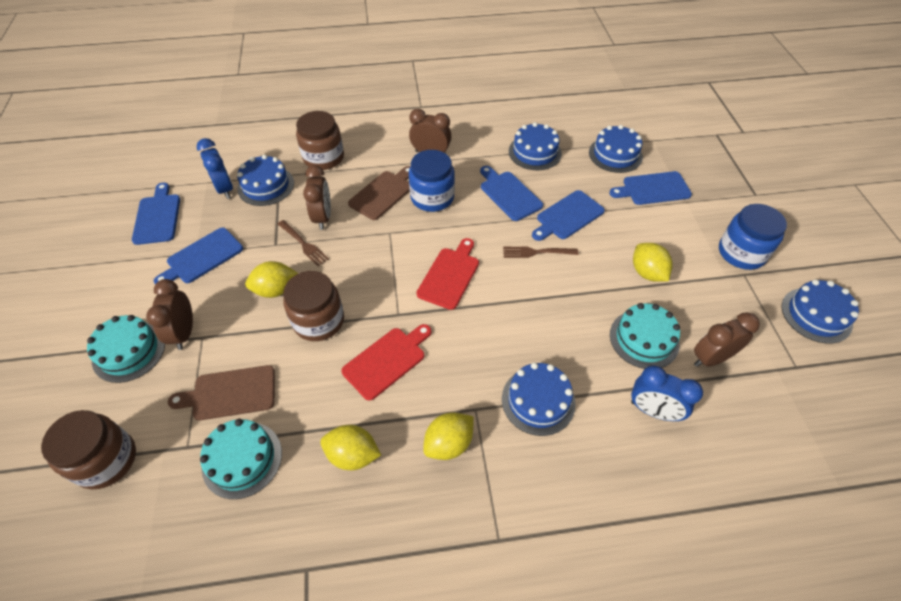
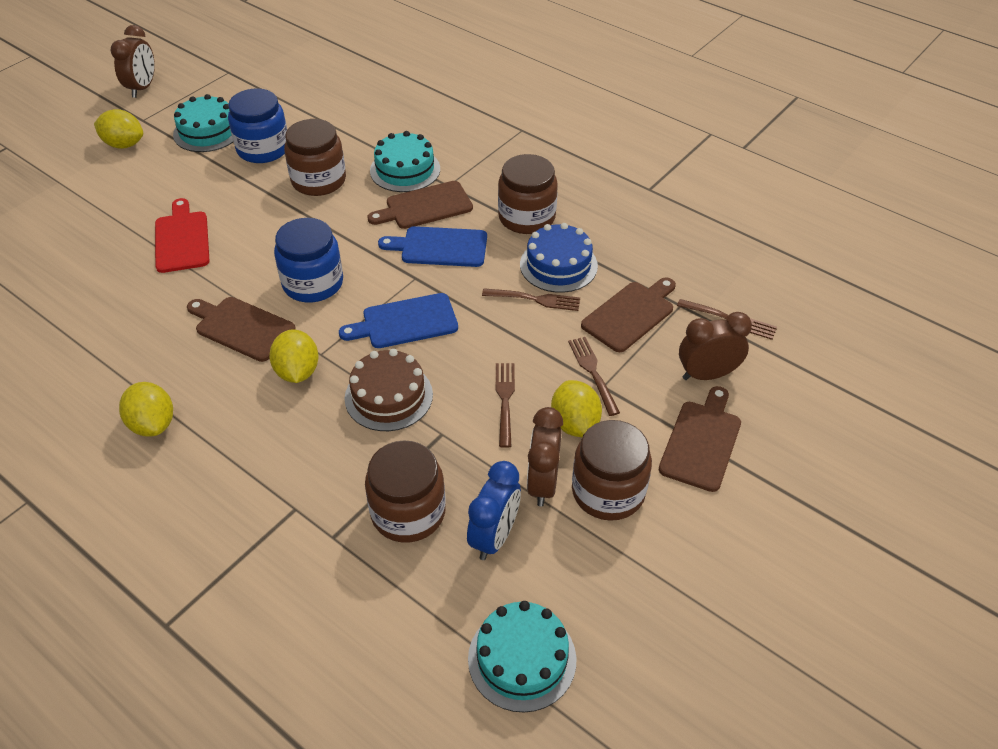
blue cake: [237,155,294,206] [502,362,576,436] [509,122,562,170] [589,125,643,173] [781,280,859,344] = 5 -> [520,223,598,293] = 1
blue clock: [197,138,233,199] [631,365,703,421] = 2 -> [467,461,521,560] = 1
blue cutting board: [132,183,180,245] [154,228,243,284] [480,166,543,221] [532,190,605,241] [609,171,692,205] = 5 -> [339,293,458,348] [378,226,487,267] = 2
brown cake: none = 0 -> [345,349,433,431] = 1
brown clock: [146,279,193,350] [303,165,331,230] [409,109,451,153] [694,312,760,367] = 4 -> [111,25,155,98] [527,407,563,507] [679,312,752,380] = 3
brown cutting board: [168,365,275,420] [348,166,410,220] = 2 -> [187,297,296,362] [367,181,473,229] [581,277,676,352] [659,386,741,492] = 4
brown fork: [278,220,329,266] [503,247,578,258] = 2 -> [482,288,580,311] [496,363,515,448] [568,337,620,416] [677,299,777,340] = 4
brown jar: [41,410,136,489] [283,271,344,341] [296,111,344,170] = 3 -> [284,119,346,196] [365,440,446,543] [498,154,558,234] [572,420,652,521] = 4
red cutting board: [341,324,431,401] [416,238,479,310] = 2 -> [155,198,210,273] = 1

